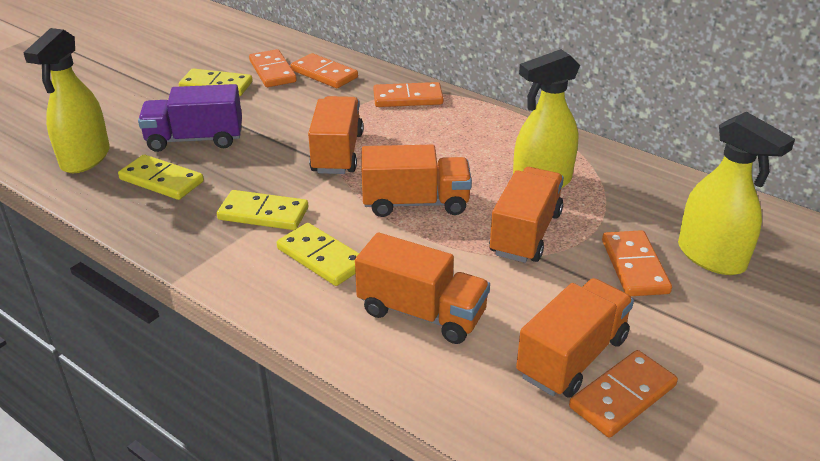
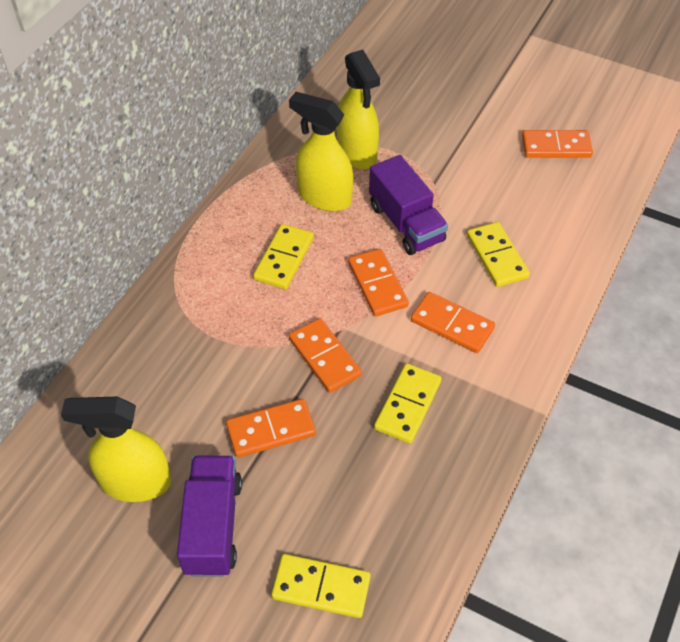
orange truck: [308,96,363,174] [355,233,490,344] [361,145,472,217] [489,167,564,263] [516,278,634,398] = 5 -> none = 0
purple truck: [138,84,242,152] = 1 -> [177,456,242,577] [369,155,448,255] = 2

